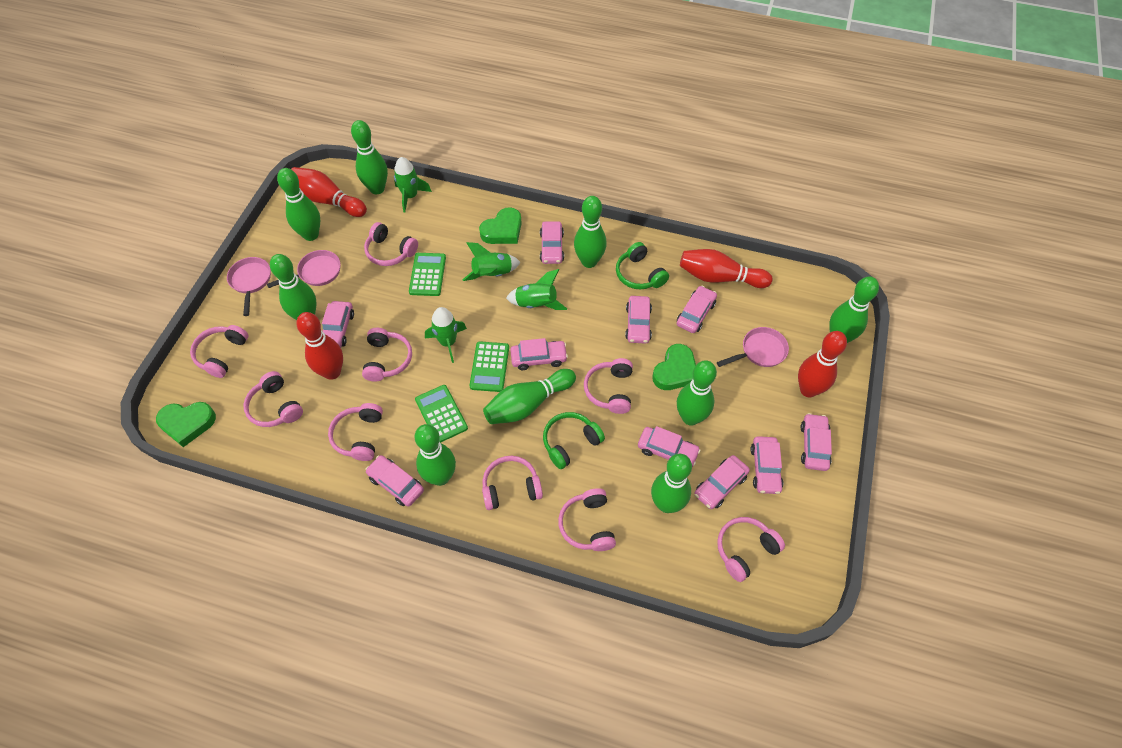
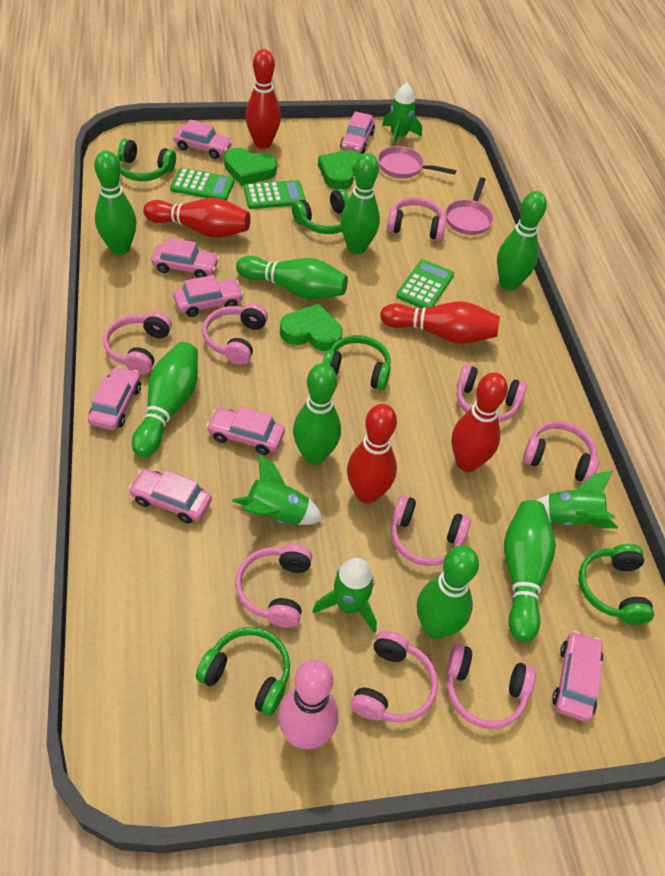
green bowling pin: [270,254,317,320] [277,168,320,241] [351,120,388,194] [415,424,456,486] [483,369,576,424] [574,196,607,268] [651,454,692,513] [677,360,717,425] [829,276,879,343] = 9 -> [94,150,137,255] [132,342,198,457] [236,256,348,299] [293,363,341,465] [341,153,380,254] [417,545,479,639] [497,191,547,291] [504,500,556,642] = 8
green headphones: [543,412,605,469] [616,242,669,290] = 2 -> [117,139,176,181] [196,627,290,716] [292,189,349,234] [323,335,391,390] [579,544,654,625] = 5
pink bowling pin: none = 0 -> [278,660,338,749] = 1
pink car: [322,301,354,348] [365,455,424,507] [510,338,568,370] [540,221,564,264] [625,296,652,344] [638,426,701,467] [677,286,717,333] [694,455,750,509] [750,436,783,494] [800,413,832,471] = 10 -> [88,366,141,430] [128,469,212,524] [151,238,219,278] [173,120,233,159] [173,275,244,317] [206,407,285,455] [340,111,375,154] [552,631,603,722] = 8
pink pan: [227,257,271,316] [267,250,341,288] [717,327,789,367] = 3 -> [378,146,456,178] [445,177,494,235] = 2
red bowling pin: [291,167,367,217] [296,312,343,380] [680,249,772,288] [798,331,847,397] = 4 -> [143,198,250,238] [246,49,281,149] [347,404,397,504] [380,301,500,344] [451,372,508,472] = 5

